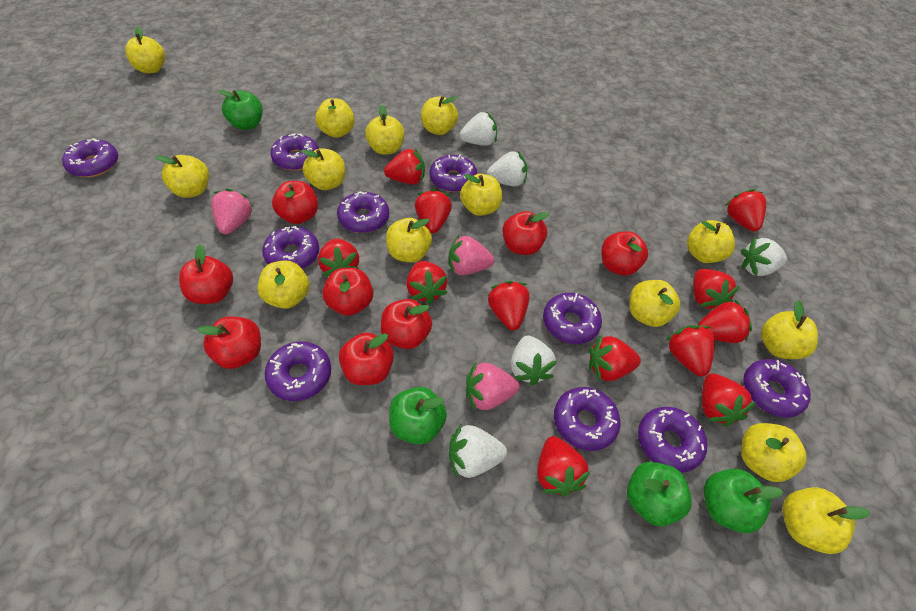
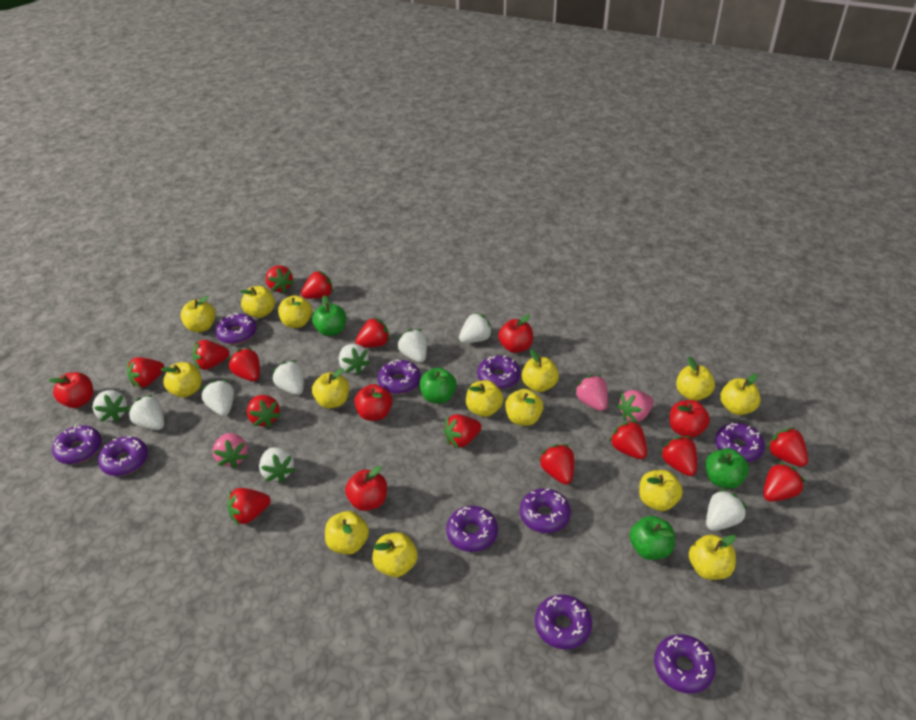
red apple: [179,244,233,304] [197,317,261,369] [272,181,318,224] [322,268,373,316] [339,333,394,385] [381,299,432,349] [502,211,549,255] [602,231,648,276] = 8 -> [48,372,93,408] [345,466,387,511] [354,384,392,421] [498,315,533,353] [670,400,710,438] = 5
red strawberry: [318,239,359,276] [384,148,425,184] [406,261,447,304] [415,189,452,233] [488,281,530,330] [537,436,591,497] [589,335,641,381] [666,325,715,376] [693,269,740,310] [698,299,752,343] [702,374,756,426] [725,189,766,231] = 12 -> [127,357,164,387] [192,340,229,370] [227,488,271,525] [228,348,260,381] [247,395,281,428] [266,265,294,293] [301,270,333,299] [355,317,390,347] [443,414,482,449] [539,444,574,485] [609,420,647,459] [660,436,697,476] [763,462,805,502] [767,427,808,467] = 14
white strawberry: [449,425,507,478] [459,112,497,146] [487,151,527,187] [510,336,557,386] [741,237,787,276] = 5 -> [93,390,129,422] [127,394,164,430] [201,380,234,416] [259,447,295,483] [272,360,304,395] [339,344,370,375] [397,329,427,363] [459,312,493,343] [706,489,747,531] = 9

